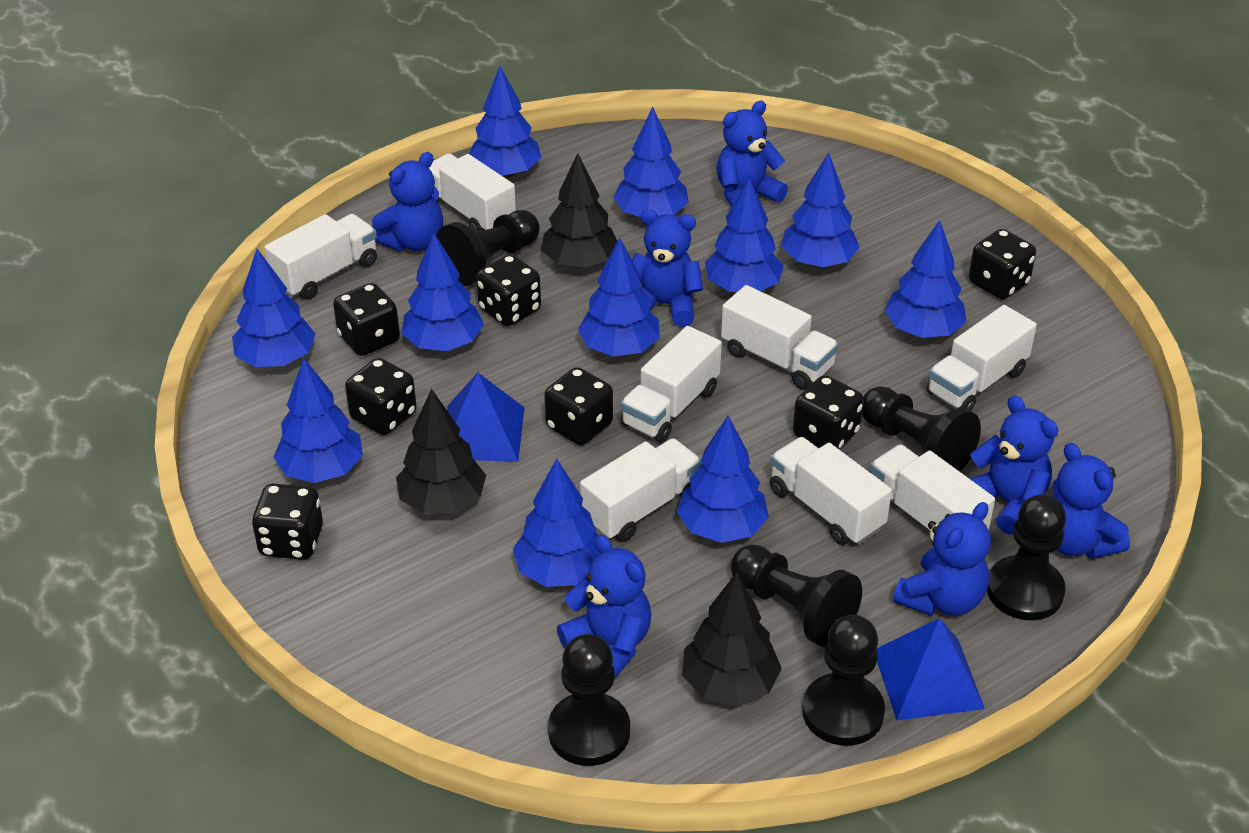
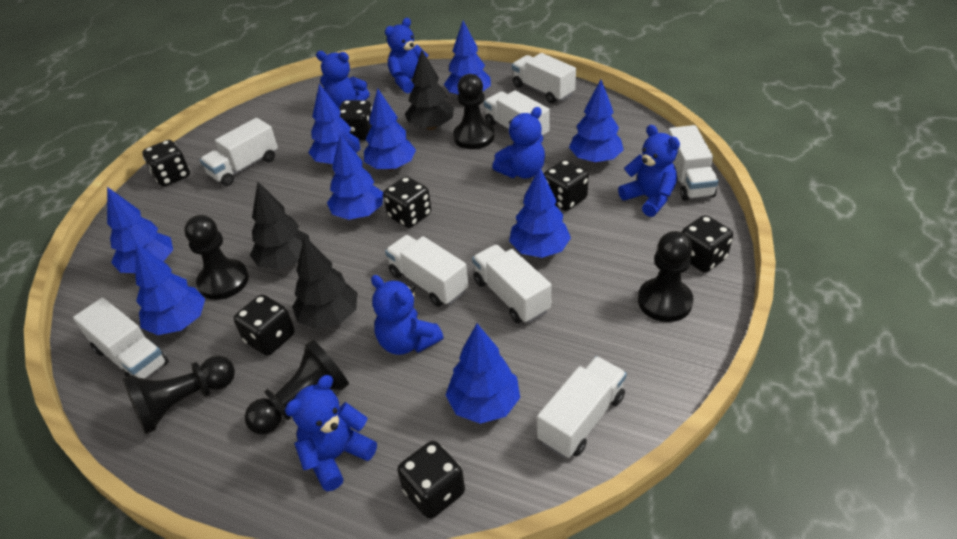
black pawn: [436,210,540,286] [548,634,630,766] [731,544,862,647] [802,615,885,746] [862,386,981,472] [987,494,1066,620] = 6 -> [123,356,235,434] [184,215,249,300] [245,339,349,435] [453,74,494,149] [638,231,694,322] = 5
blue pyramid: [447,373,525,462] [876,618,985,720] = 2 -> none = 0
blue teddy bear: [372,152,443,251] [557,535,651,679] [632,209,703,327] [717,101,788,207] [893,502,991,616] [970,395,1058,535] [1052,443,1130,559] = 7 -> [285,375,377,491] [316,51,370,108] [371,275,444,355] [385,18,429,93] [492,107,545,178] [618,125,680,217] = 6
blue tree: [232,249,315,367] [273,358,363,483] [402,233,484,351] [469,66,541,178] [513,459,600,587] [578,237,660,357] [613,107,689,217] [677,416,769,543] [705,178,784,292] [781,152,860,268] [885,220,966,338] = 11 -> [107,187,173,273] [135,243,205,335] [308,84,360,164] [327,134,383,220] [364,88,416,170] [444,21,491,95] [446,324,520,424] [509,167,571,258] [569,80,624,163] = 9

